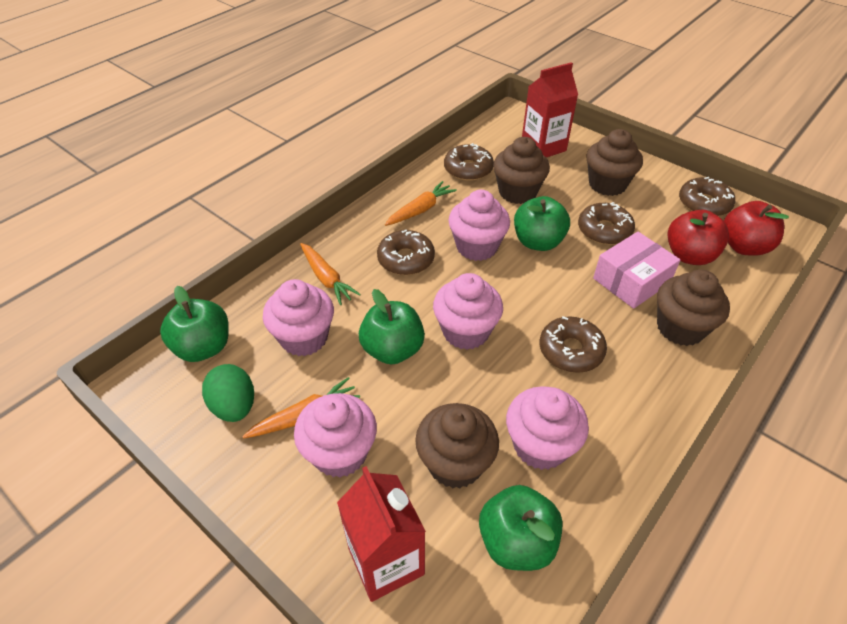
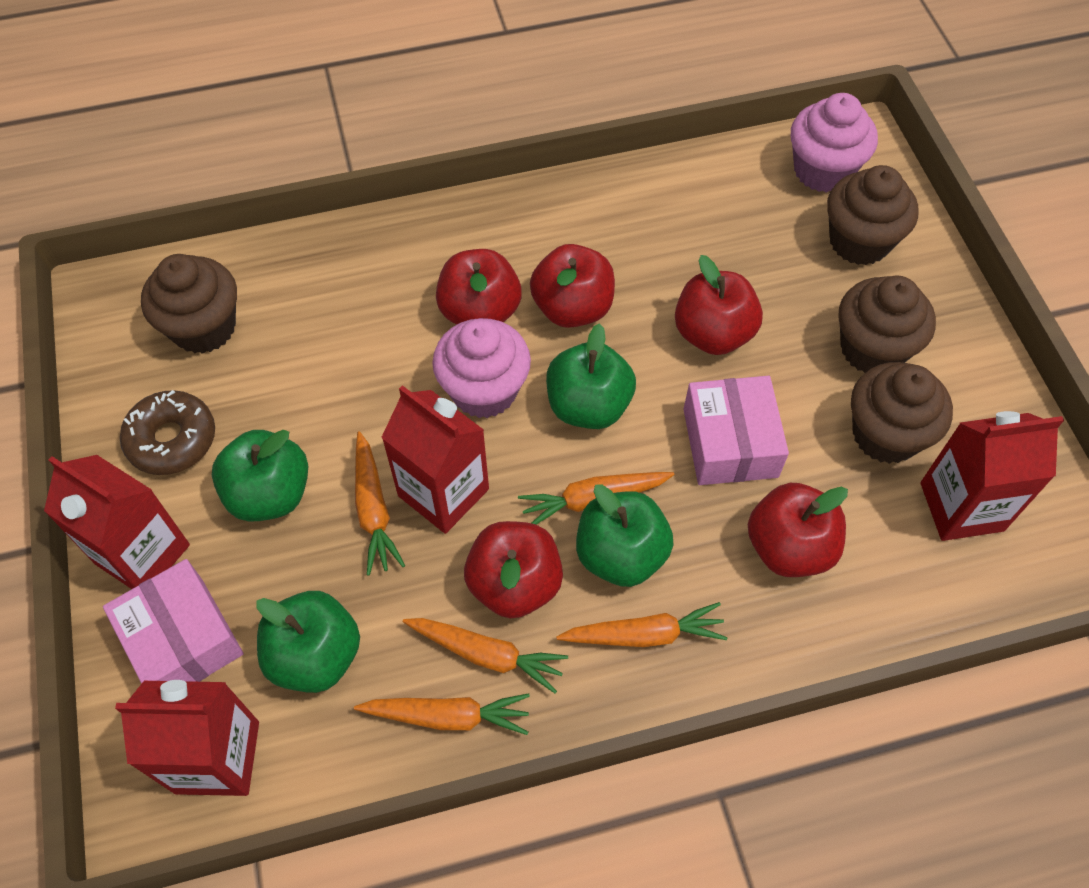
brown donut: [377,230,435,275] [444,143,494,181] [540,316,607,373] [578,202,635,245] [679,177,735,216] = 5 -> [120,390,215,475] = 1
green egg: [202,364,254,422] = 1 -> none = 0
orange carrot: [242,377,360,439] [300,243,361,305] [385,181,457,226] = 3 -> [354,693,530,735] [355,431,405,576] [403,618,568,693] [518,472,674,524] [556,602,728,647] = 5
pink box: [593,232,680,309] = 1 -> [103,559,243,684] [683,376,789,485] = 2
pink cupcake: [263,279,334,356] [294,393,377,478] [433,273,503,350] [448,190,510,261] [506,386,589,470] = 5 -> [432,318,531,418] [791,93,878,193] = 2
red apple: [667,210,729,265] [724,201,789,256] = 2 -> [436,249,522,325] [464,521,563,619] [530,244,615,328] [675,255,763,355] [748,483,848,577] = 5
red carton: [337,466,426,602] [522,62,578,157] = 2 -> [44,455,190,589] [115,680,259,796] [381,385,489,534] [921,411,1064,541] = 4

